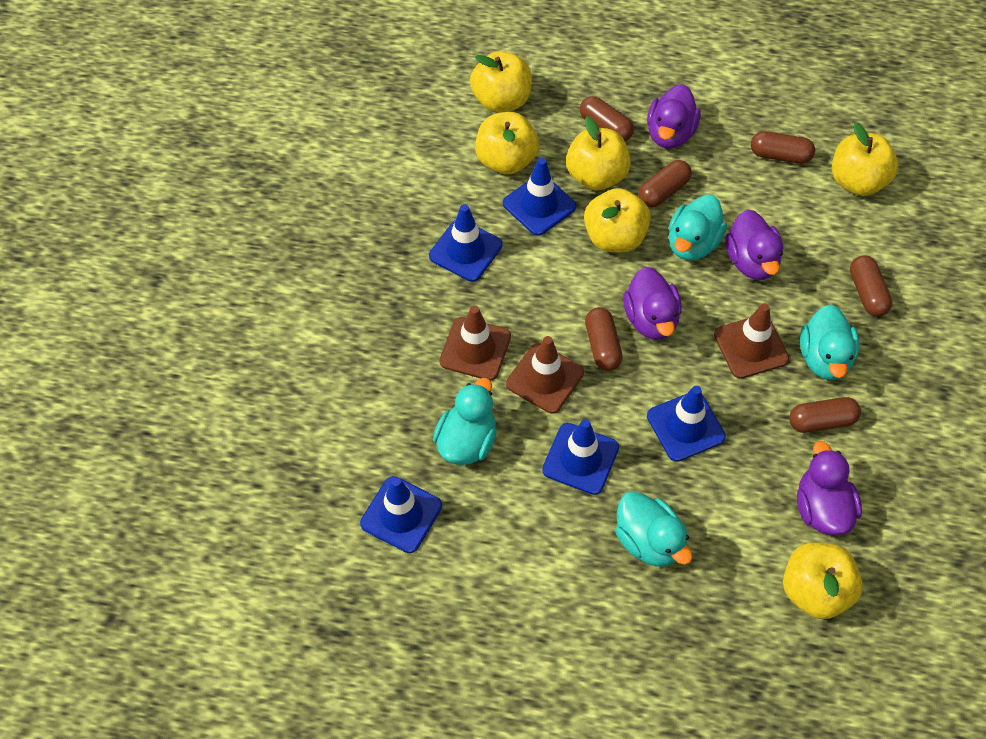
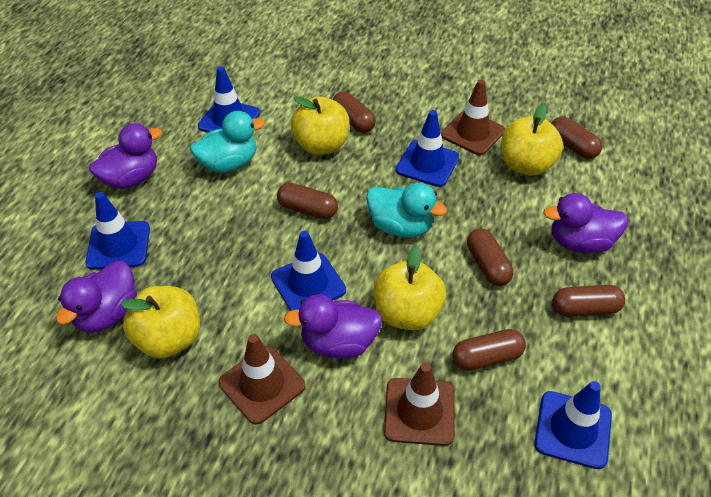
turquoise duck: [433,378,497,465] [615,491,692,567] [668,195,727,261] [800,305,859,380] = 4 -> [190,111,265,173] [366,183,447,238] = 2
yellow apple: [470,51,532,113] [475,112,539,175] [566,117,631,191] [584,188,651,252] [783,542,863,619] [832,123,898,196] = 6 -> [120,286,200,358] [291,96,350,155] [374,246,446,330] [501,104,563,176] = 4

